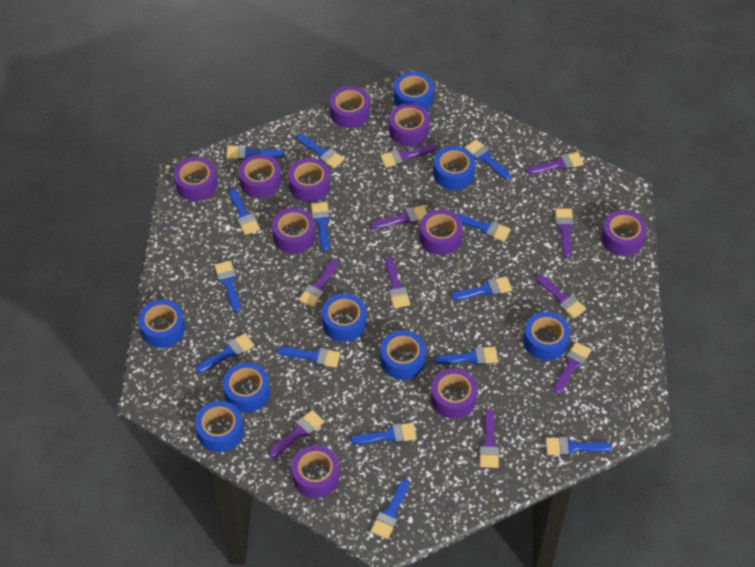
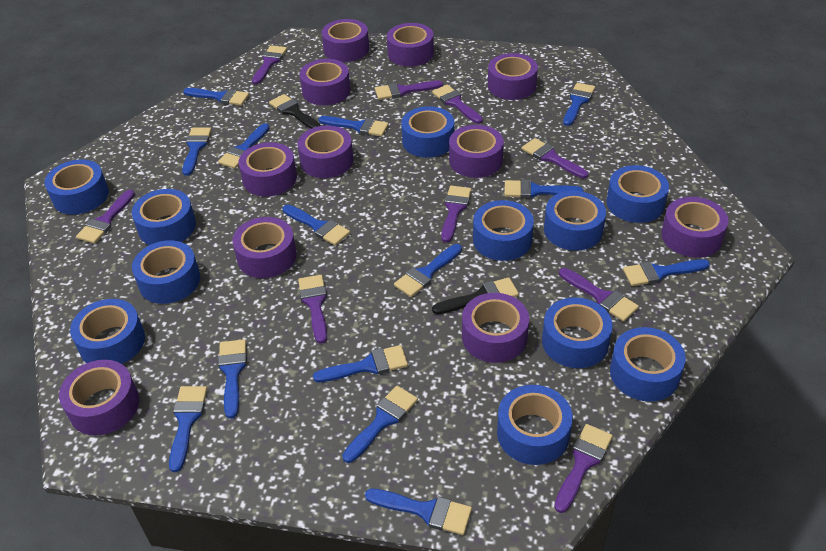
black brush: none = 0 -> [269,94,321,129] [432,277,519,314] = 2
blue tape: [138,300,185,348] [195,401,244,452] [223,362,270,413] [322,294,367,342] [380,330,426,380] [394,72,434,110] [433,146,475,190] [523,312,570,361] = 8 -> [45,159,109,215] [70,299,145,364] [132,189,196,245] [132,240,200,304] [401,106,454,158] [473,200,534,261] [497,385,573,465] [542,297,613,368] [544,191,606,251] [607,165,669,223] [610,327,686,402] = 11
purple brush: [269,410,324,458] [299,259,339,307] [370,205,427,229] [380,145,436,168] [385,257,410,308] [480,409,499,468] [527,152,584,174] [536,274,586,319] [553,342,591,394] [555,208,574,258] = 10 -> [76,190,135,244] [252,45,287,84] [298,275,327,344] [375,81,443,100] [432,85,483,124] [441,186,472,242] [522,138,588,179] [554,424,613,513] [559,268,639,321] = 9
purple tape: [174,157,217,201] [239,154,281,198] [272,208,316,254] [288,158,330,202] [291,445,340,498] [330,86,370,128] [389,103,430,146] [419,209,463,255] [431,368,478,419] [601,210,647,256] = 10 -> [59,360,139,435] [232,217,297,278] [239,142,297,196] [297,126,353,178] [300,59,350,105] [322,19,369,62] [387,23,434,66] [449,125,504,178] [462,293,529,363] [488,53,538,100] [661,197,729,258] = 11

